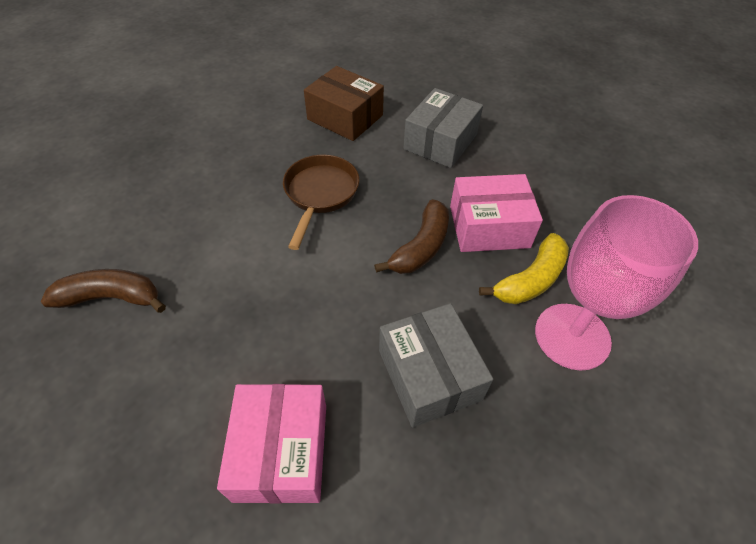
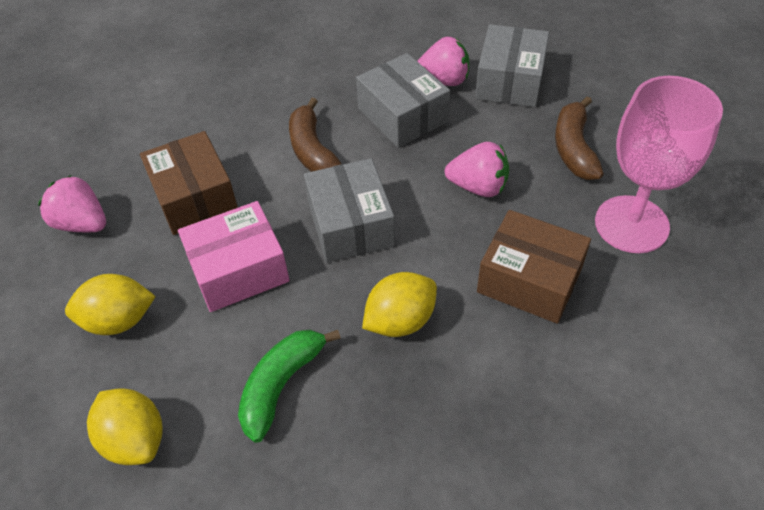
brown box: [304,66,384,141] = 1 -> [140,131,238,235] [477,210,591,324] = 2
brown pan: [283,155,359,250] = 1 -> none = 0
green banana: none = 0 -> [238,330,341,443] = 1
grey box: [379,303,493,428] [404,88,483,168] = 2 -> [304,158,395,263] [356,53,450,148] [475,24,549,107] = 3
pink box: [217,384,326,504] [450,174,543,252] = 2 -> [178,201,290,312] = 1
pink strawberry: none = 0 -> [38,175,106,232] [417,37,469,86] [445,142,509,197] = 3
yellow banana: [479,233,569,304] = 1 -> none = 0
yellow lemon: none = 0 -> [65,274,156,335] [87,388,163,465] [362,272,437,337] = 3

